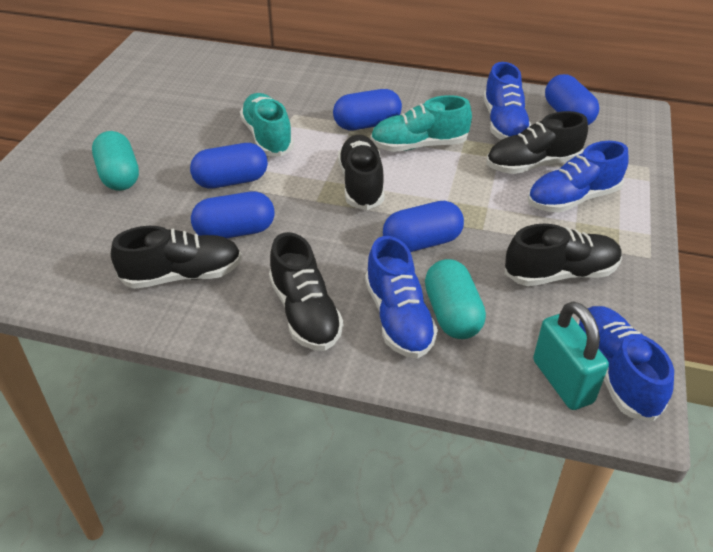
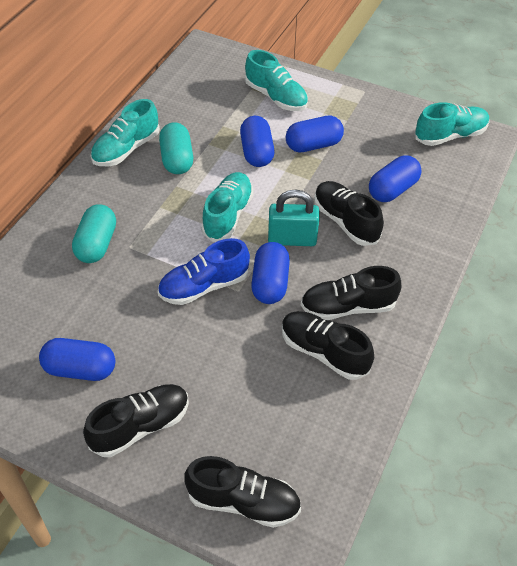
blue shoe: [365,236,438,359] [483,62,531,140] [527,141,629,213] [577,306,674,422] = 4 -> [158,238,250,305] = 1
turquoise shoe: [240,93,294,157] [370,95,472,152] = 2 -> [91,99,160,166] [201,172,254,242] [245,50,308,111] [415,102,490,146] = 4

